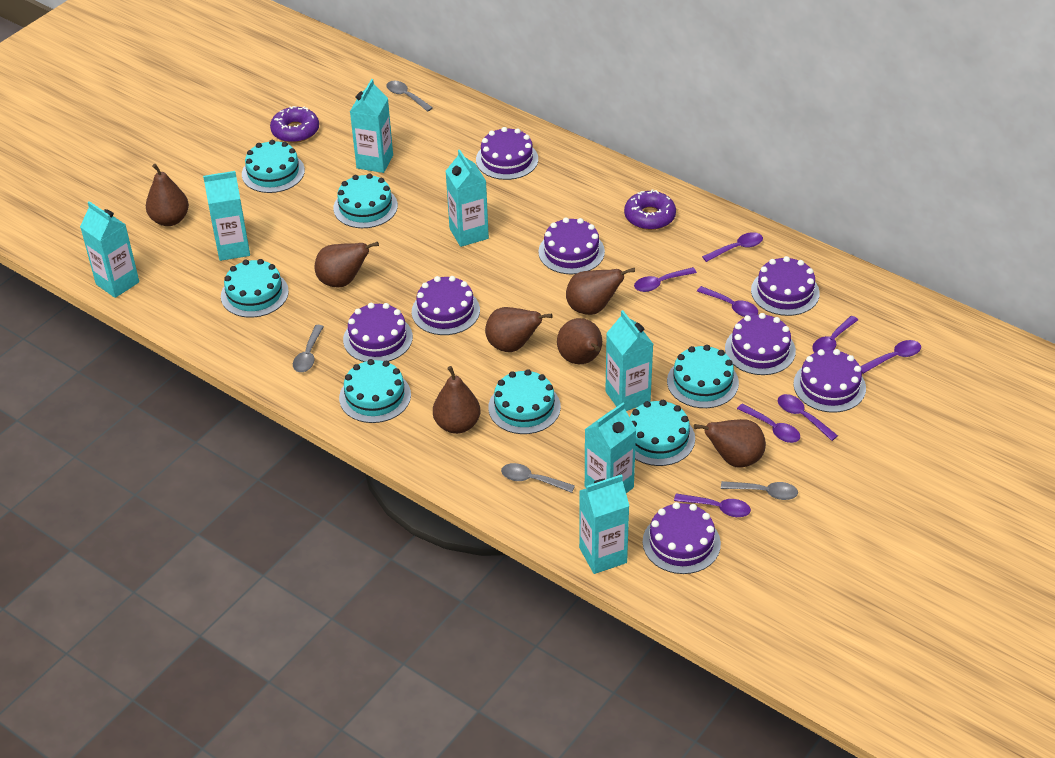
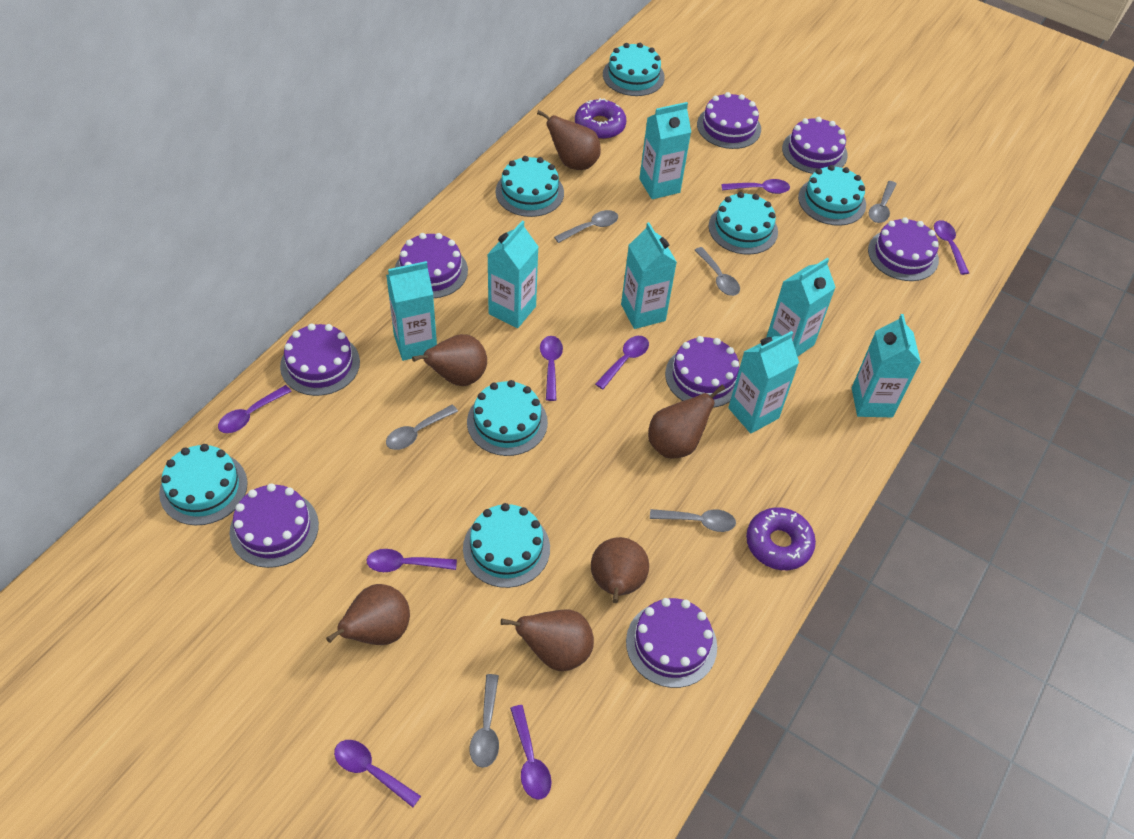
brown pear: [146,164,189,226] [315,242,379,287] [433,366,480,434] [485,307,553,352] [557,318,602,364] [566,268,635,315] [694,419,766,467] = 7 -> [326,584,410,645] [412,334,487,386] [501,610,594,671] [537,110,601,170] [591,537,649,603] [648,385,725,458] = 6
grey spoon: [293,325,324,372] [386,81,433,112] [501,463,575,493] [721,481,798,500] = 4 -> [386,404,458,450] [470,674,499,768] [554,210,618,243] [650,509,736,532] [695,247,740,296] [869,181,897,223] = 6

